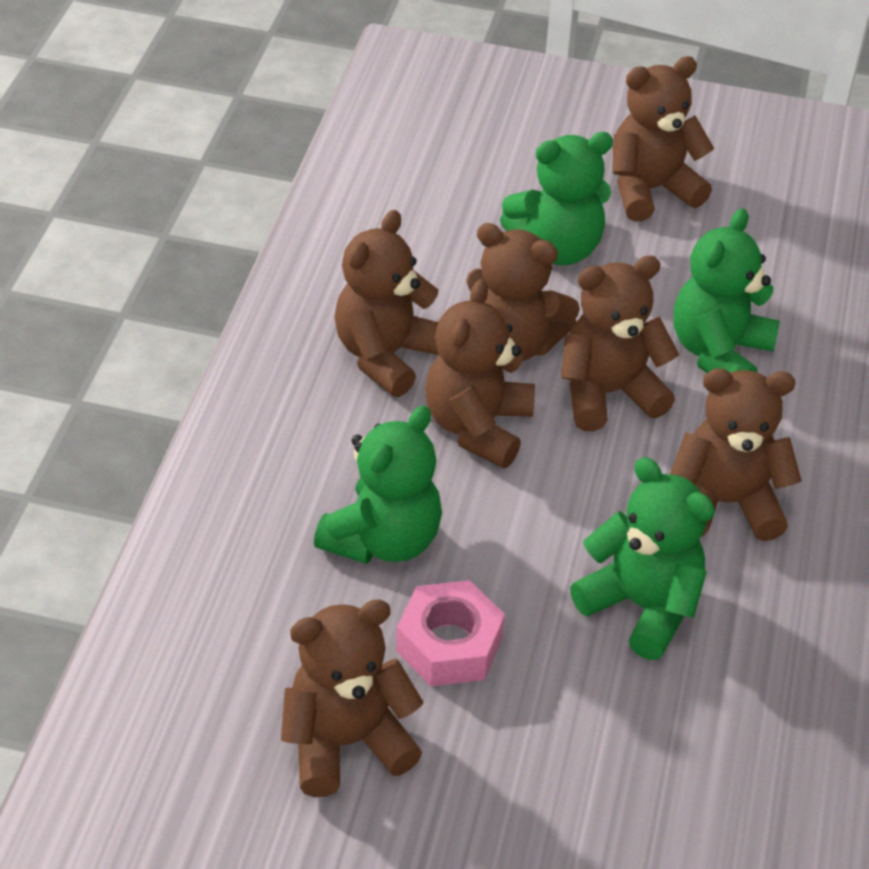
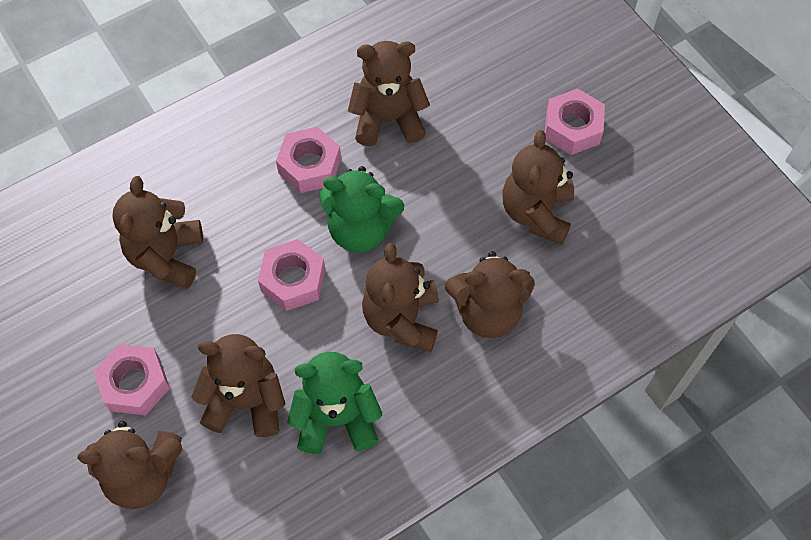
green teddy bear: [314,405,442,564] [500,132,613,265] [570,457,715,660] [674,208,780,373] = 4 -> [288,352,382,454] [319,166,404,252] = 2
pink nut: [396,580,505,686] = 1 -> [94,344,170,416] [258,239,325,311] [276,127,341,193] [545,88,605,155] = 4

